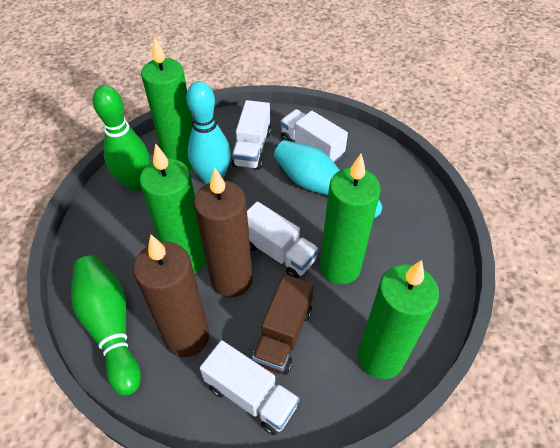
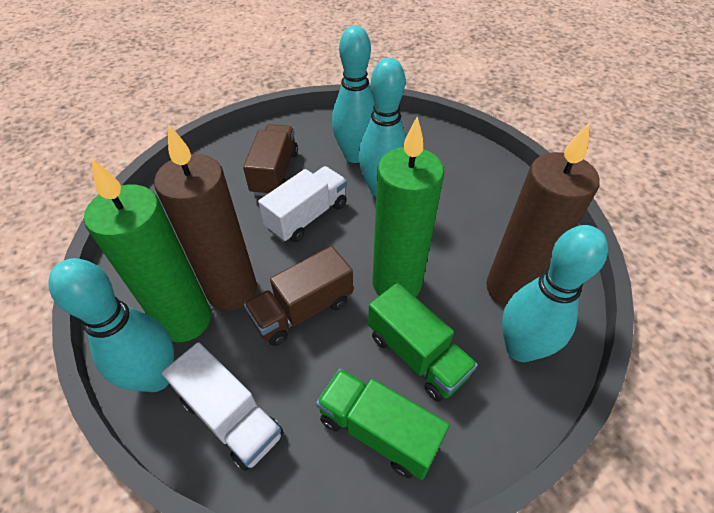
brown truck: [252,274,314,375] = 1 -> [243,124,298,196] [244,246,353,346] = 2
green bowling pin: [71,255,141,396] [93,85,149,191] = 2 -> none = 0
green candle: [140,143,206,273] [141,37,193,170] [320,154,381,284] [358,260,439,379] = 4 -> [84,158,211,342] [372,117,444,297] = 2
green truck: none = 0 -> [316,368,449,480] [368,282,478,402] = 2
turquoise bowling pin: [186,81,231,184] [274,140,382,218] = 2 -> [48,258,174,392] [332,26,375,163] [358,58,406,196] [502,225,608,362] = 4
white truck: [200,340,300,435] [232,100,271,170] [247,201,319,278] [280,109,348,162] = 4 -> [162,342,283,471] [258,166,347,242] = 2

